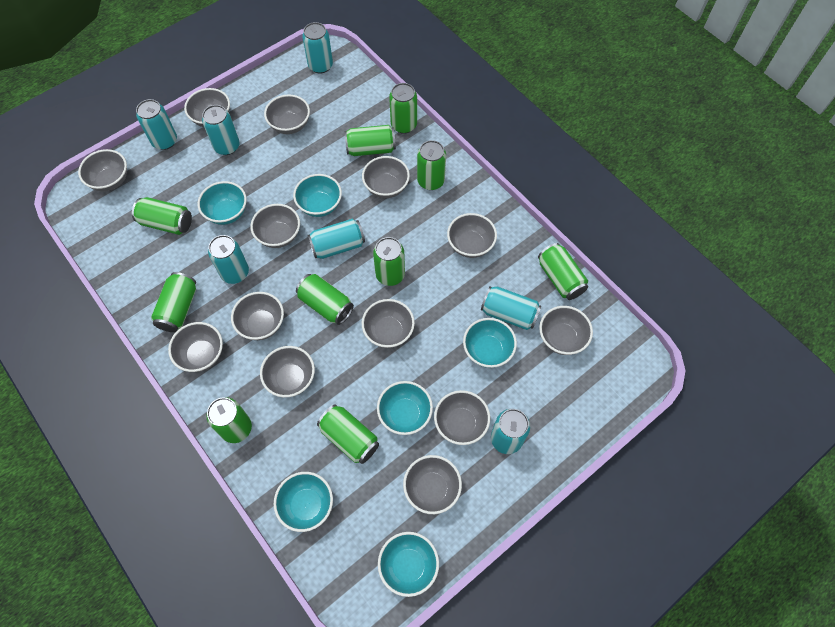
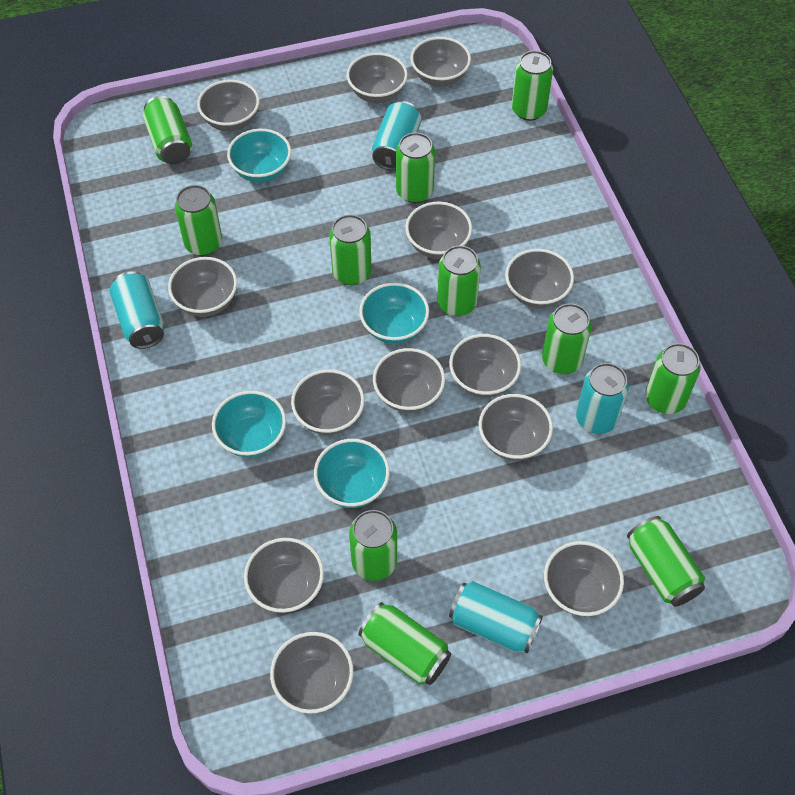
green can: [132,197,192,235] [151,272,196,332] [207,397,252,443] [296,274,354,325] [317,404,379,464] [344,125,396,156] [373,237,405,286] [389,83,417,134] [417,140,446,190] [538,243,588,300] = 10 -> [143,96,193,164] [175,185,222,256] [329,215,372,285] [349,510,397,581] [359,602,451,685] [396,133,435,203] [437,246,481,316] [512,51,553,121] [542,303,592,374] [627,516,705,607] [645,343,701,414] = 11
turquoise bowl: [198,181,247,225] [274,472,333,532] [293,174,342,217] [377,381,433,435] [378,532,439,597] [463,318,517,368] = 6 -> [212,391,286,458] [227,129,291,183] [314,439,390,508] [359,283,429,344] = 4
turquoise can: [136,99,177,150] [202,105,240,155] [208,235,249,284] [302,22,333,74] [307,219,365,259] [481,286,542,330] [491,409,530,454] = 7 -> [109,271,165,349] [372,101,422,171] [449,581,543,653] [576,363,629,434] = 4

